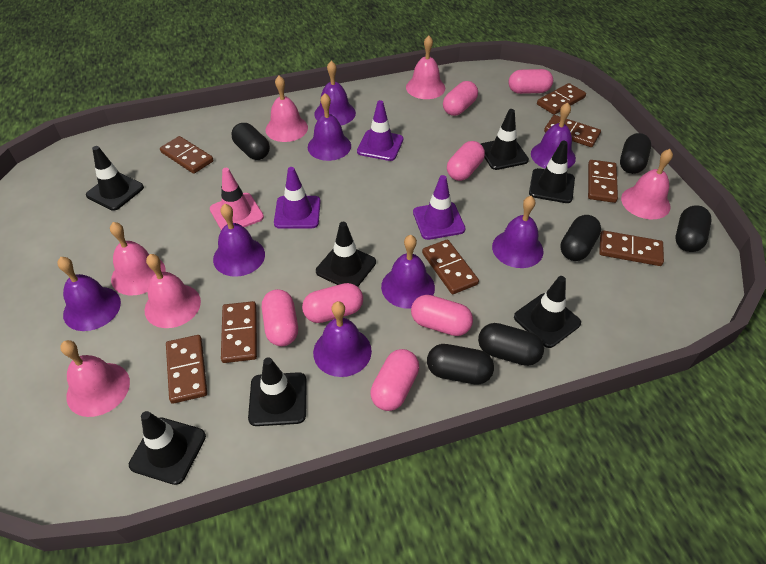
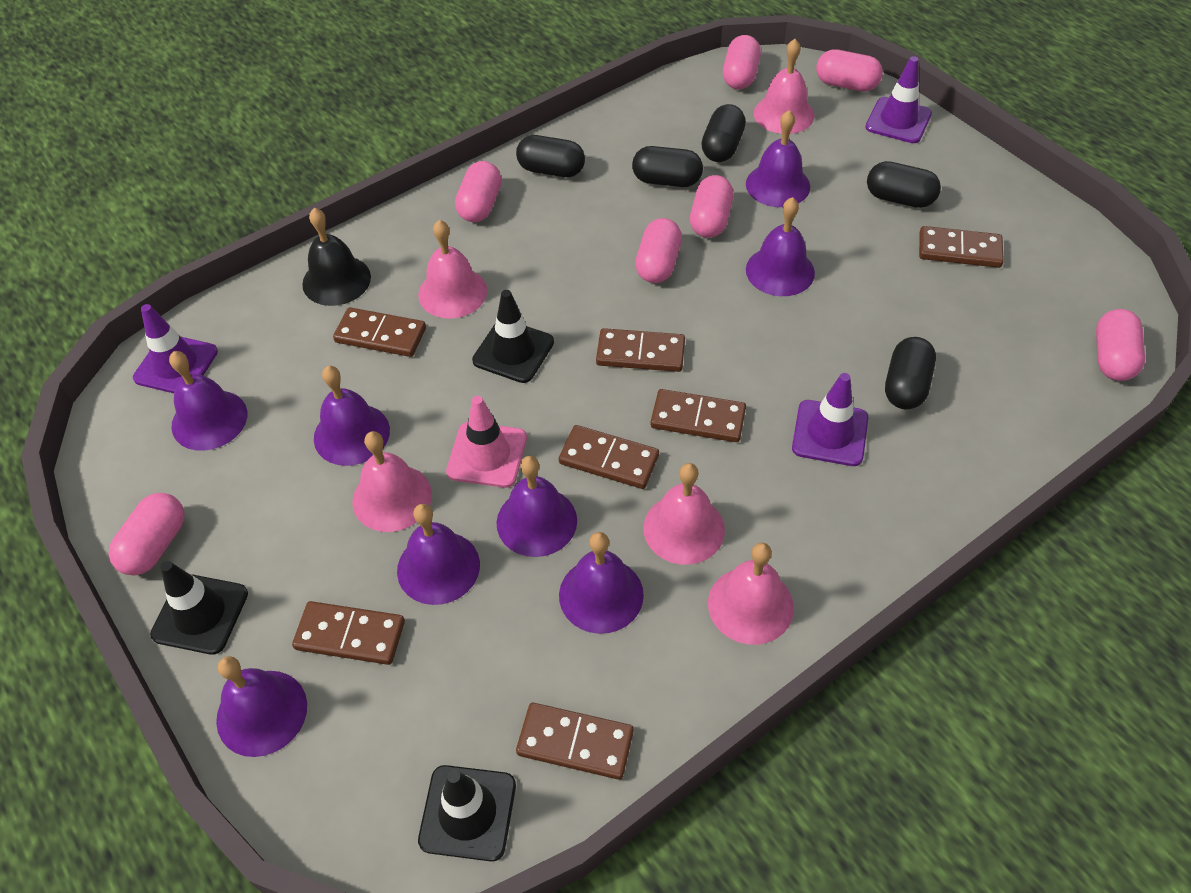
black bell: none = 0 -> [302,208,371,306] = 1
black capsule: [232,123,270,160] [427,344,494,385] [478,323,544,366] [560,215,601,261] [620,133,651,174] [676,205,712,252] = 6 -> [516,135,585,177] [632,146,703,187] [701,104,746,162] [867,161,941,208] [885,337,936,409] = 5
black traffic cone: [86,146,144,211] [129,411,206,485] [248,357,307,426] [316,222,376,287] [481,109,529,170] [514,276,581,348] [529,141,575,203] = 7 -> [150,561,248,655] [418,765,516,861] [472,290,554,383] = 3
brown domino: [160,136,214,174] [166,335,207,404] [221,301,257,363] [422,239,479,294] [537,83,586,115] [544,115,601,147] [588,160,618,203] [599,230,664,266] = 8 -> [292,601,405,665] [333,307,426,357] [516,703,634,780] [559,425,659,489] [596,328,685,372] [651,389,746,442] [919,226,1004,268] = 7
pink bell: [60,340,130,417] [110,222,165,295] [145,254,201,328] [265,76,308,142] [406,36,445,99] [621,149,673,219] = 6 -> [353,431,432,532] [418,220,487,319] [643,463,725,565] [708,543,794,645] [754,39,815,134] = 5

